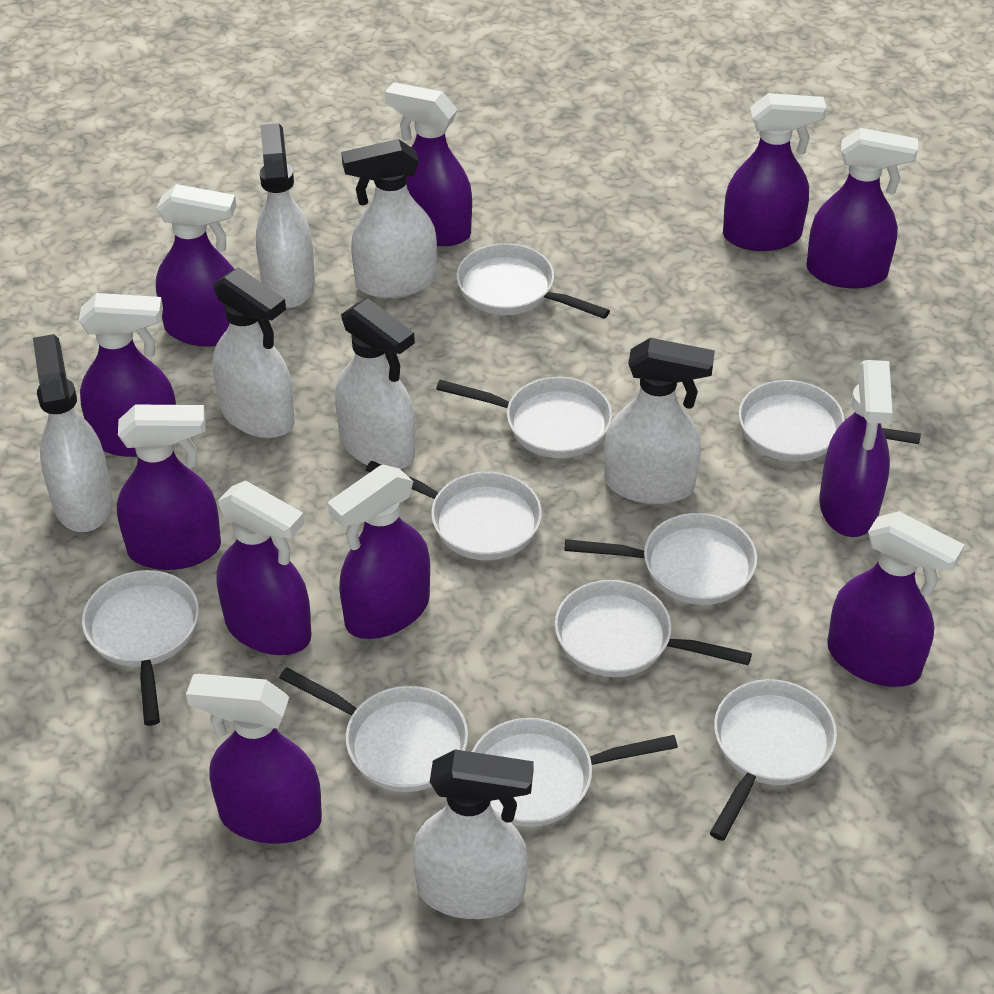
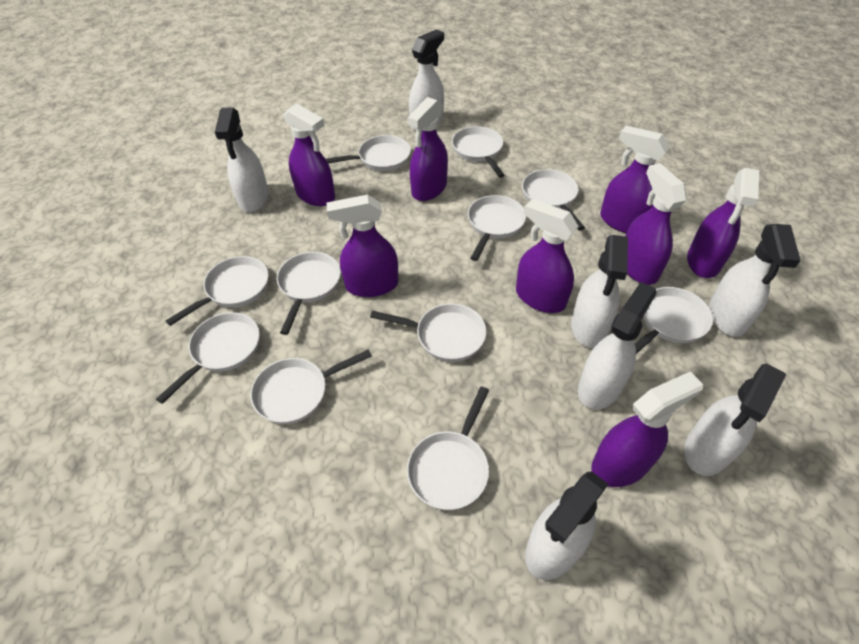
purple spray bottle: [79,293,176,457] [117,404,221,570] [156,184,236,347] [186,674,322,844] [216,480,312,655] [328,464,430,639] [385,82,472,246] [723,93,826,251] [806,128,918,288] [819,360,892,537] [827,511,964,687] = 11 -> [283,103,335,206] [327,195,398,297] [407,97,448,201] [516,199,579,313] [591,371,703,487] [600,126,670,233] [625,163,686,285] [687,168,759,278] = 8
white pan: [82,570,199,726] [279,667,468,792] [366,461,542,560] [436,377,612,458] [456,243,610,319] [472,718,678,827] [555,580,752,677] [565,513,757,605] [710,679,837,841] [739,380,921,462] = 10 -> [156,312,260,404] [165,256,269,326] [250,349,372,424] [277,252,341,335] [326,135,411,171] [370,303,487,362] [407,386,489,510] [452,126,505,178] [468,195,526,261] [522,169,585,230] [635,287,713,354] = 11

